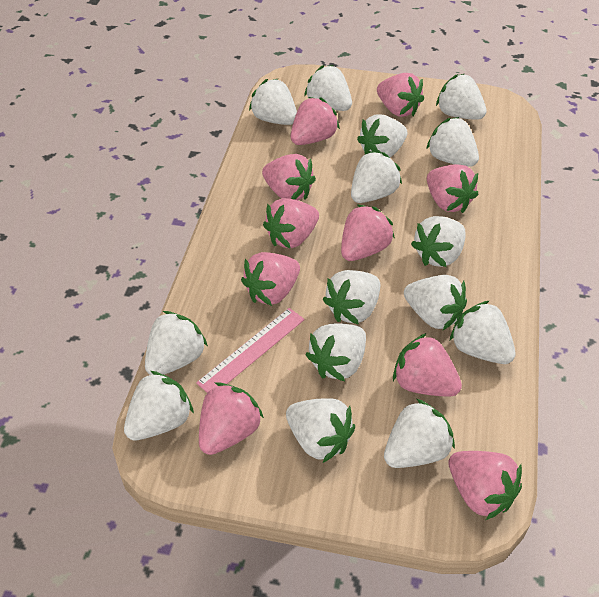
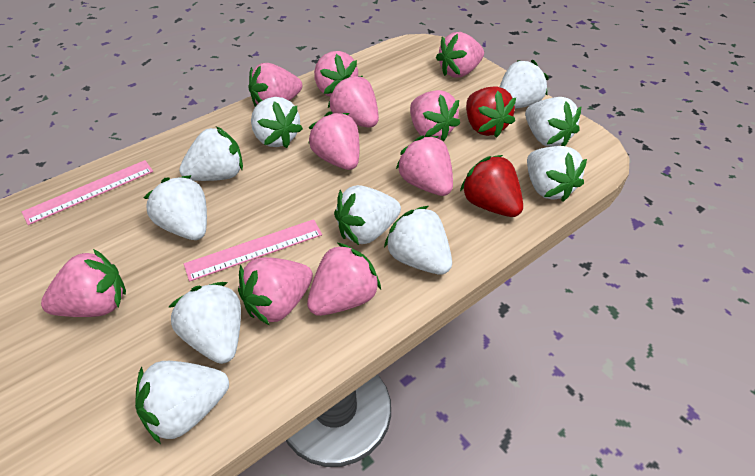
pink ruler: [196,308,305,393] = 1 -> [22,160,153,225] [184,219,322,282] = 2
red strawberry: none = 0 -> [460,155,523,217] [466,86,516,138] = 2
white strawberry: [124,371,194,440] [145,311,208,375] [249,79,297,125] [286,399,355,463] [304,65,352,111] [306,323,366,381] [322,270,380,324] [351,151,402,203] [357,114,408,158] [384,399,455,468] [404,275,467,330] [411,216,466,267] [426,117,479,167] [436,74,487,120] [450,300,516,364] = 15 -> [135,361,229,444] [144,175,207,240] [169,282,241,364] [179,126,243,181] [251,97,303,148] [334,185,401,245] [384,206,452,275] [500,60,549,109] [525,97,582,147] [527,146,587,202] = 10

